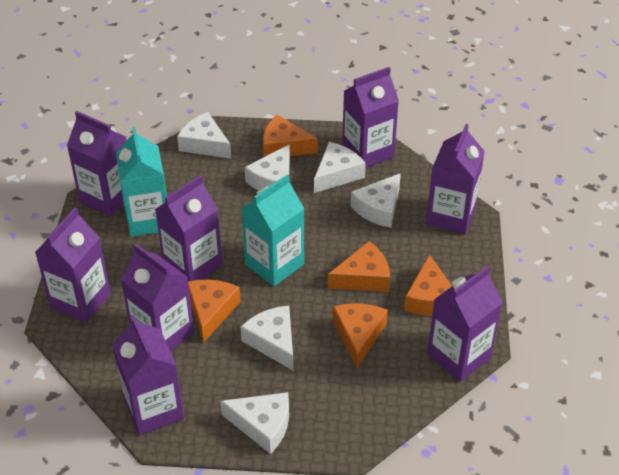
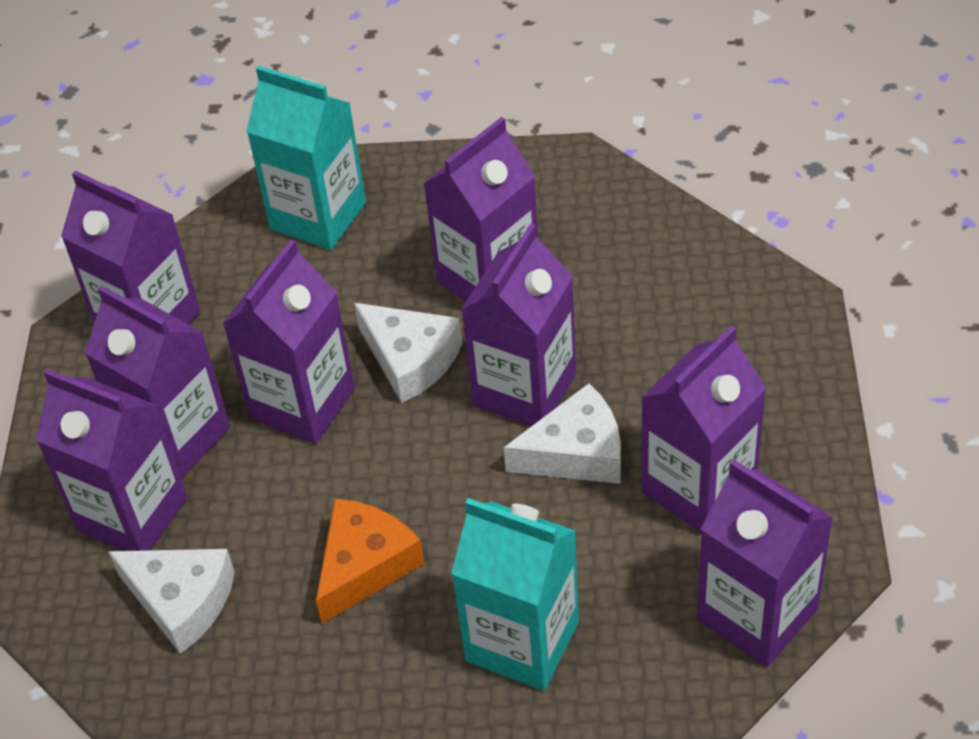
orange cheese: [188,280,241,343] [263,115,318,157] [328,241,390,292] [333,303,388,368] [404,254,452,315] = 5 -> [316,499,425,624] = 1
white cheese: [177,112,231,158] [220,392,289,454] [241,306,293,370] [245,144,290,190] [314,142,366,193] [351,173,401,228] = 6 -> [108,549,235,654] [354,303,462,403] [503,383,621,484] = 3

